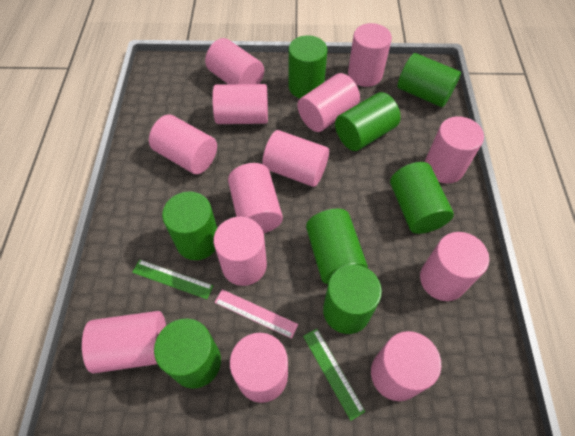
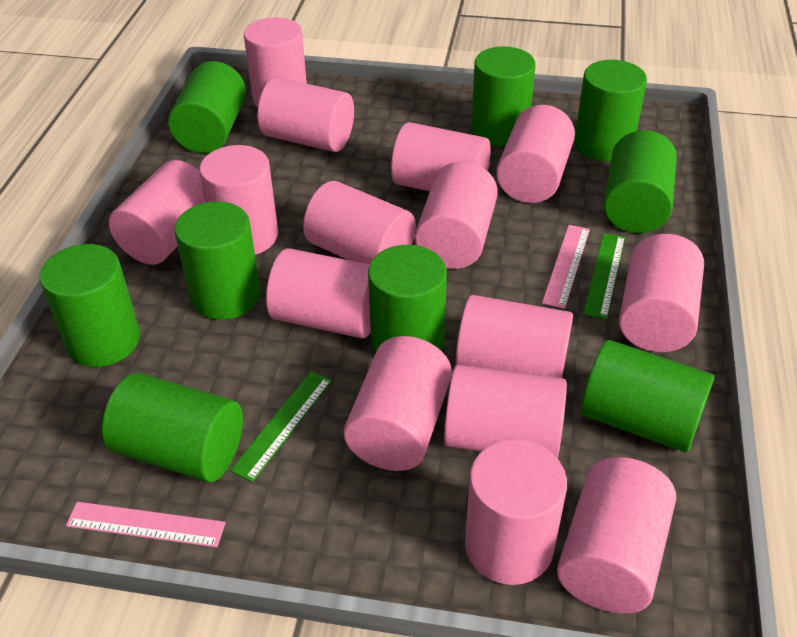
green cylinder: [154,318,221,389] [162,191,217,260] [289,35,327,98] [306,209,368,284] [323,264,382,334] [335,92,401,151] [390,162,454,234] [398,53,461,107] = 8 -> [40,244,140,367] [102,373,243,482] [168,61,246,153] [175,201,261,320] [368,245,447,354] [471,46,536,146] [574,60,647,162] [581,340,714,452] [604,130,677,233] = 9
pink cylinder: [82,311,166,373] [149,115,217,174] [205,38,264,84] [212,84,268,124] [214,217,267,286] [228,163,283,233] [230,333,288,403] [262,130,329,187] [297,73,360,132] [348,23,392,87] [371,331,441,401] [420,232,489,301] [425,116,484,184] = 13 -> [109,160,206,265] [199,145,278,255] [244,17,307,107] [258,77,354,152] [266,248,371,339] [303,181,416,264] [344,336,452,471] [391,122,491,191] [415,162,498,269] [444,365,567,458] [456,295,573,378] [465,439,567,585] [496,105,575,203] [557,457,676,613] [619,234,704,352] = 15
pink ruler: [215,289,298,339] = 1 -> [66,502,226,547] [542,225,590,309] = 2

